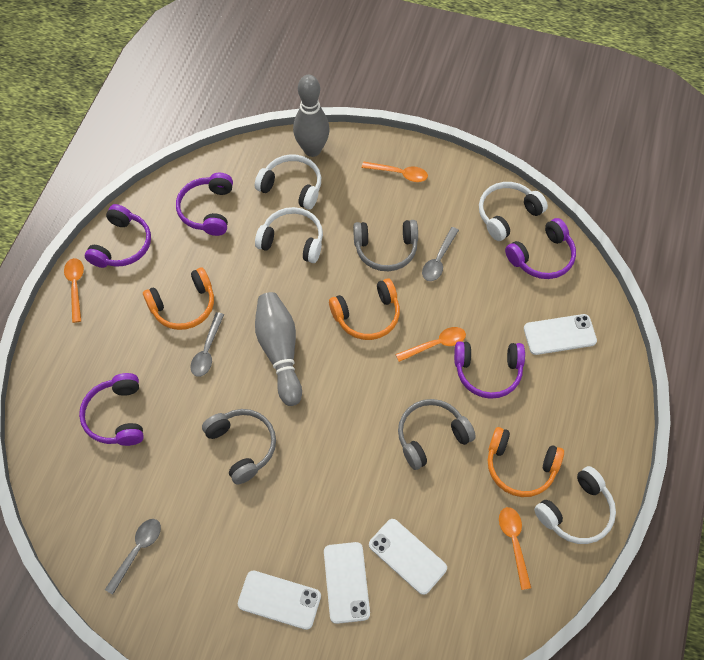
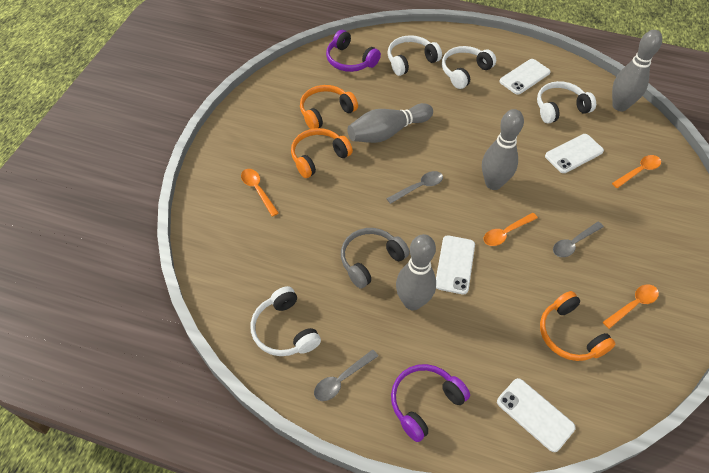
grey bowling pin: [255,292,302,406] [293,75,330,157] = 2 -> [347,103,433,143] [396,234,436,310] [482,109,524,190] [612,30,662,111] = 4
grey headphones: [202,409,276,485] [353,220,418,271] [398,399,476,470] = 3 -> [341,228,410,289] = 1
purple headphones: [79,373,144,446] [85,204,151,268] [176,173,233,236] [454,341,525,399] [505,218,576,279] = 5 -> [326,30,381,72] [391,364,470,442] = 2

